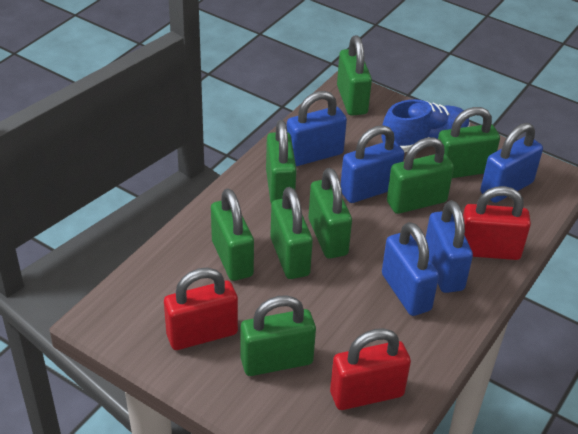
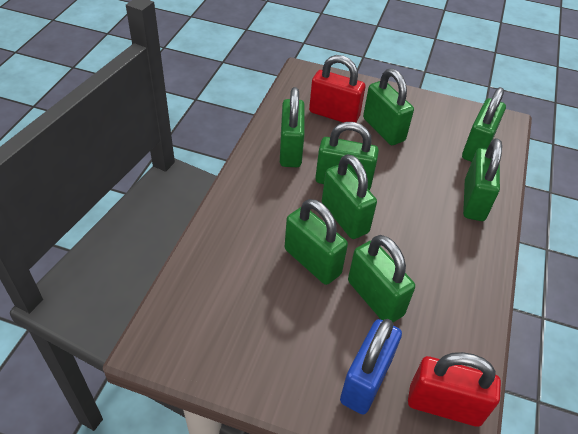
blue padlock: [287,91,347,166] [341,125,404,203] [382,222,439,316] [426,200,473,293] [480,123,543,203] = 5 -> [340,319,402,414] = 1
blue shoe: [382,99,470,153] = 1 -> none = 0
red padlock: [164,268,238,350] [330,328,411,410] [463,186,531,260] = 3 -> [309,55,365,123] [408,352,501,427] = 2

